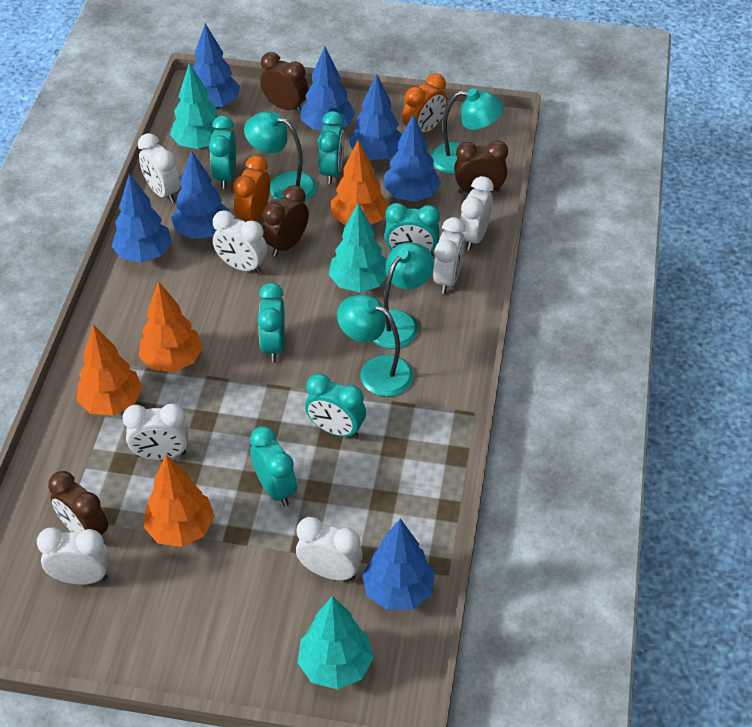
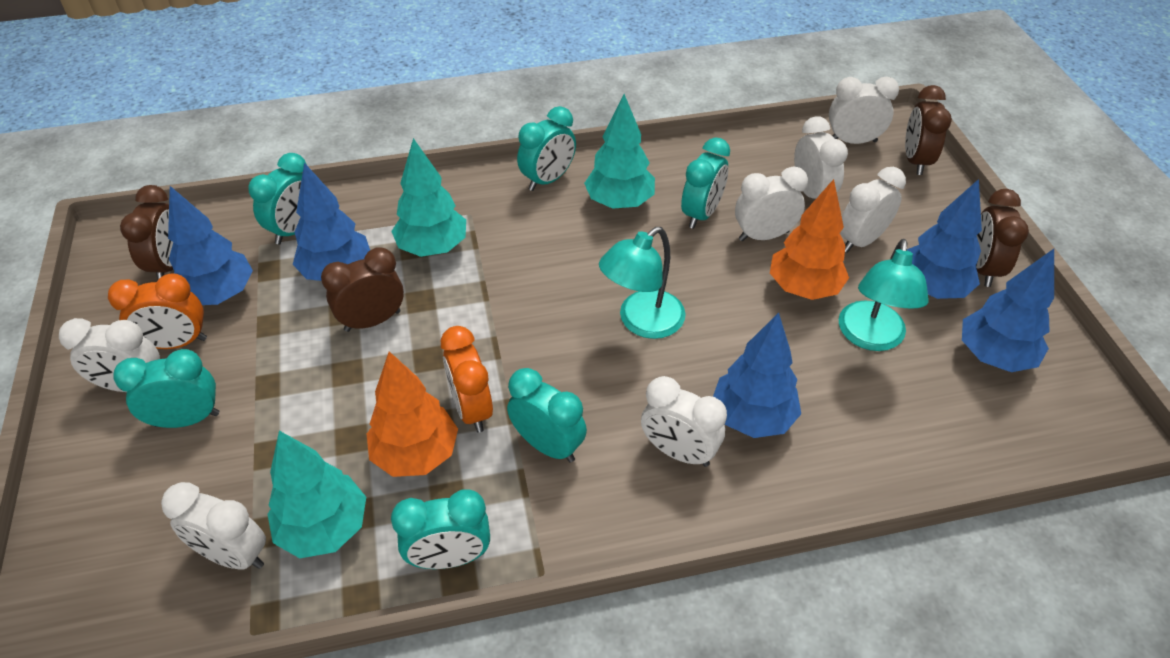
blue tree: [111,174,172,263] [171,151,230,239] [193,23,240,109] [301,46,355,130] [348,74,402,160] [362,518,435,610] [383,114,441,202] = 7 -> [168,186,253,305] [293,163,370,281] [713,313,801,438] [907,179,982,299] [962,249,1054,372] = 5
orange tree: [76,325,143,416] [139,281,203,372] [144,454,215,547] [331,140,389,226] = 4 -> [367,352,458,477] [770,179,849,300] = 2
turquoise lamp: [244,111,316,202] [337,294,414,397] [372,242,434,349] [431,88,504,174] = 4 -> [599,227,686,339] [839,239,929,351] = 2

